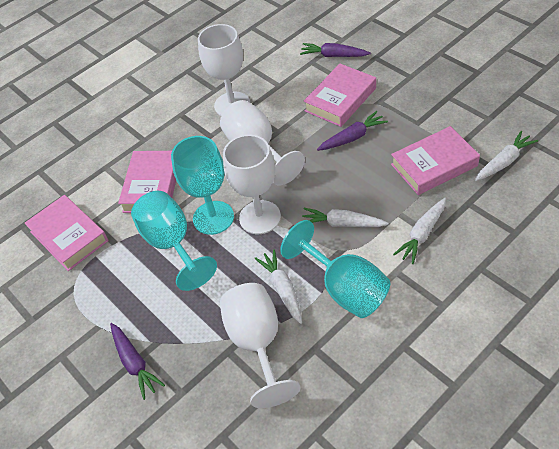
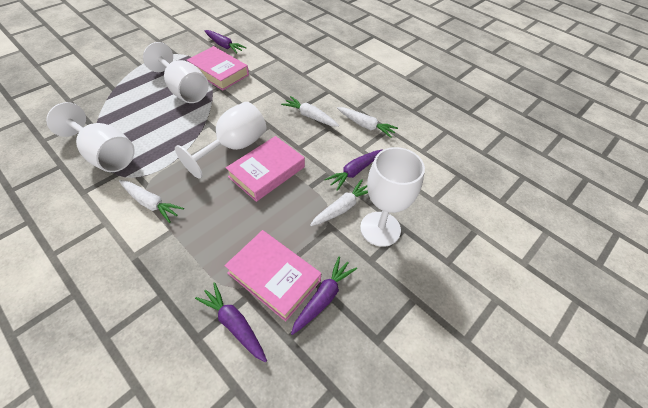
pink book: [25,195,108,271] [118,151,176,213] [304,63,376,127] [391,126,480,195] = 4 -> [187,46,249,90] [224,230,321,321] [226,136,305,202] = 3
purple carrot: [110,323,165,400] [300,43,371,57] [317,111,388,151] = 3 -> [195,282,267,362] [204,30,247,54] [291,257,357,335] [324,150,382,191] = 4
turquoise goblet: [131,191,217,291] [171,136,234,235] [280,220,390,318] = 3 -> none = 0

